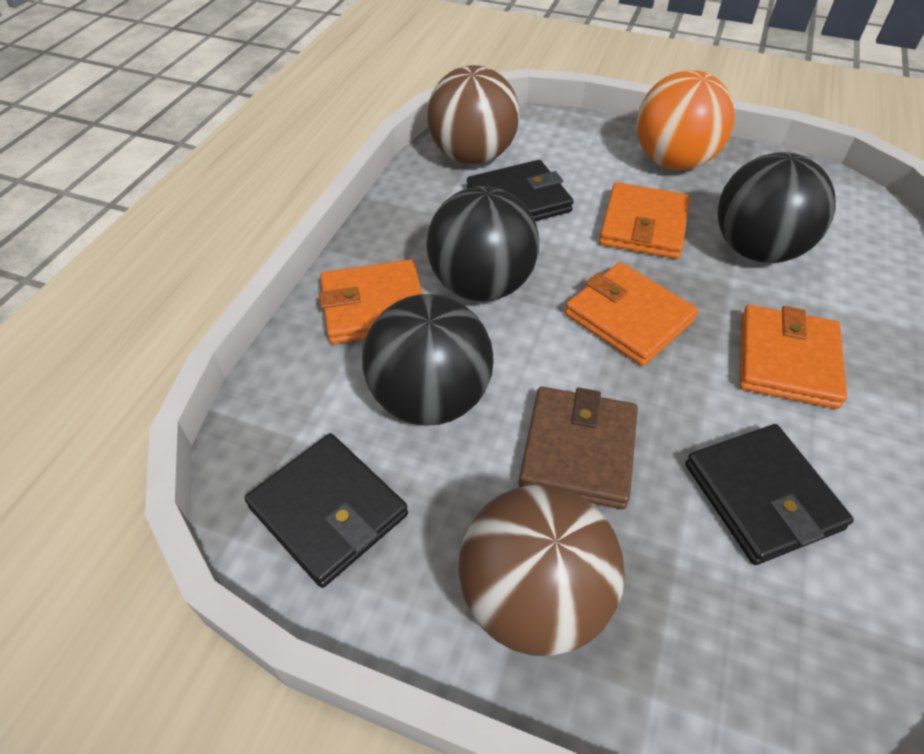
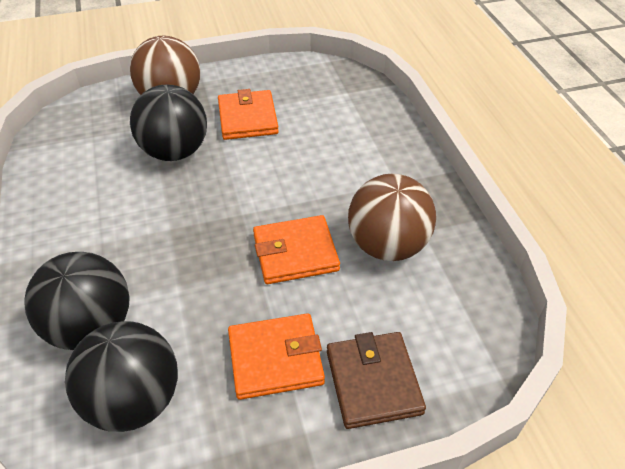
black wallet: [245,433,408,588] [467,160,574,221] [685,424,854,565] = 3 -> none = 0
orange ball: [637,70,735,170] = 1 -> none = 0
orange wallet: [319,259,423,344] [565,262,698,366] [599,182,690,259] [739,305,847,409] = 4 -> [218,89,279,140] [228,313,325,400] [253,215,340,284] = 3

